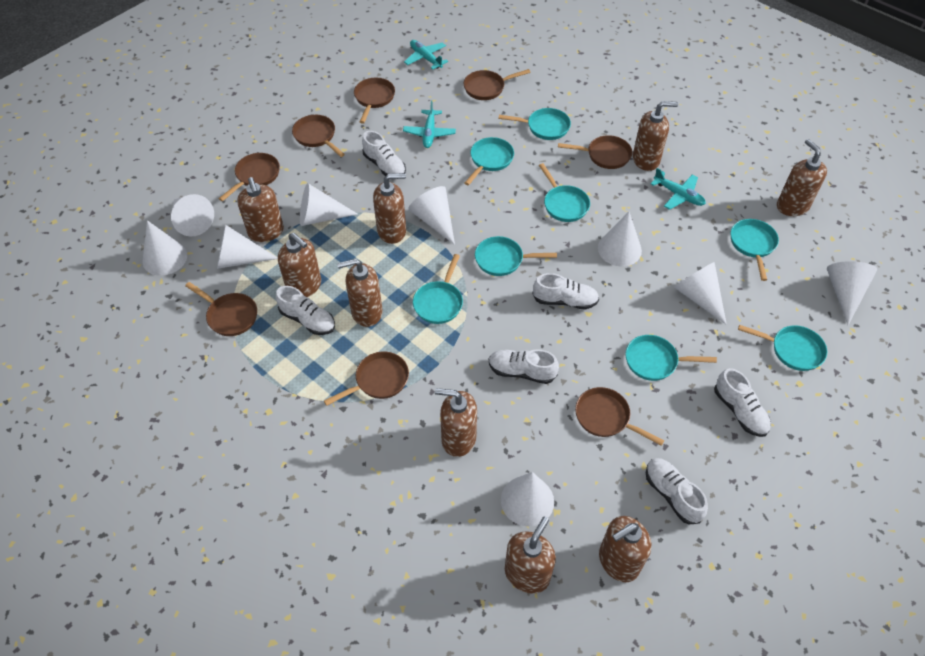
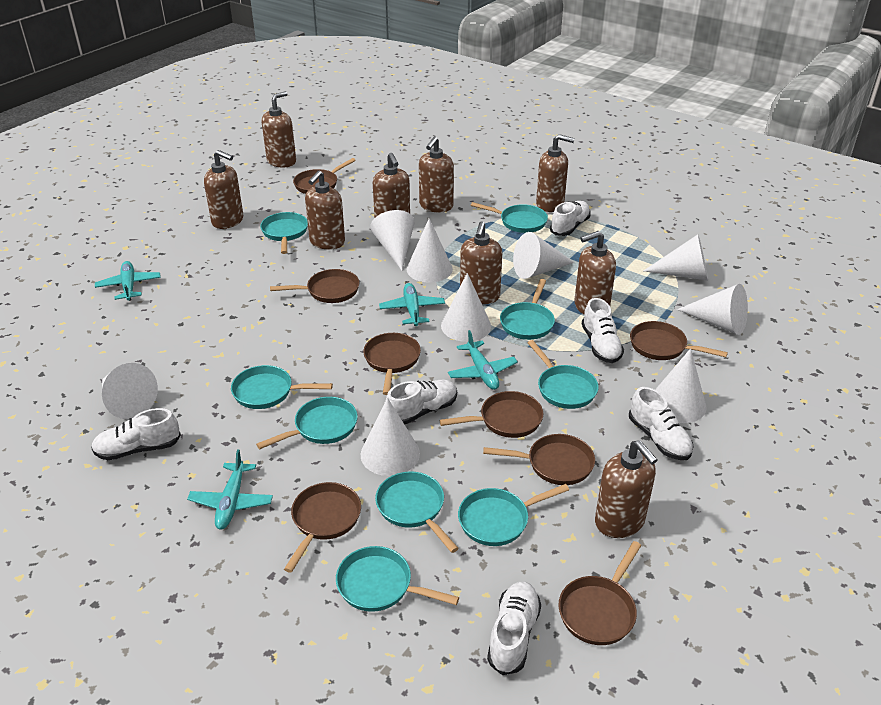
turquoise pan: [413,254,463,324] [464,137,514,185] [475,236,557,276] [498,108,571,140] [539,163,590,222] [625,335,717,381] [730,219,779,281] [738,325,827,371] = 8 -> [231,365,333,409] [256,397,358,449] [260,212,308,254] [336,546,459,612] [375,471,459,553] [458,484,569,546] [471,202,548,233] [500,279,555,340] [528,340,598,409] = 9
turquoise plane: [403,100,456,148] [404,40,448,69] [651,168,706,210] = 3 -> [95,261,161,301] [187,449,273,530] [379,283,445,326] [448,330,518,390] = 4

